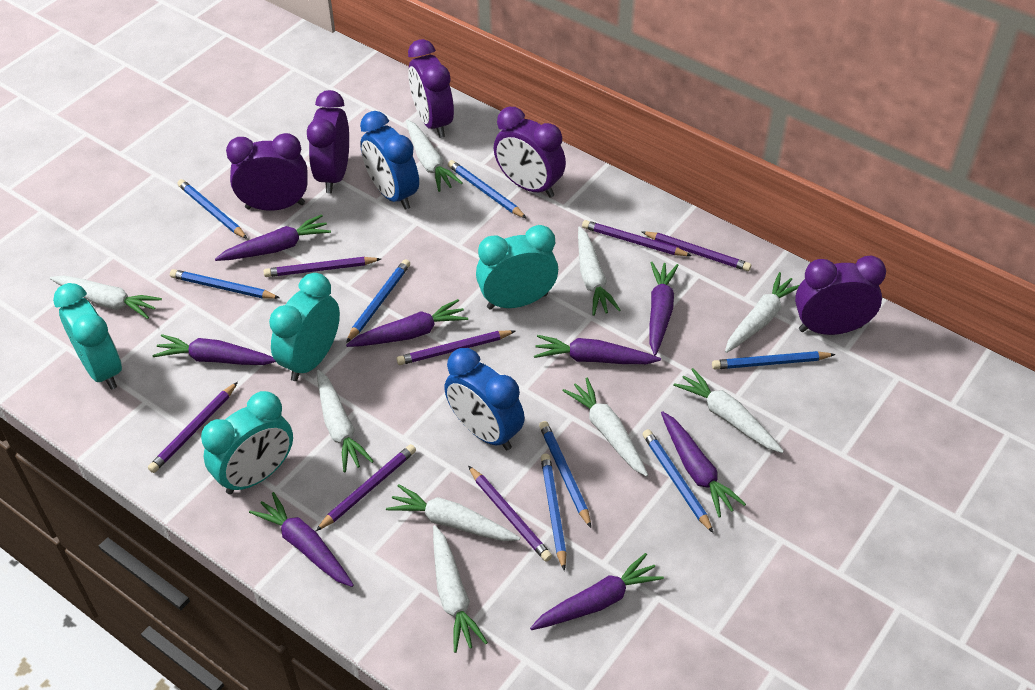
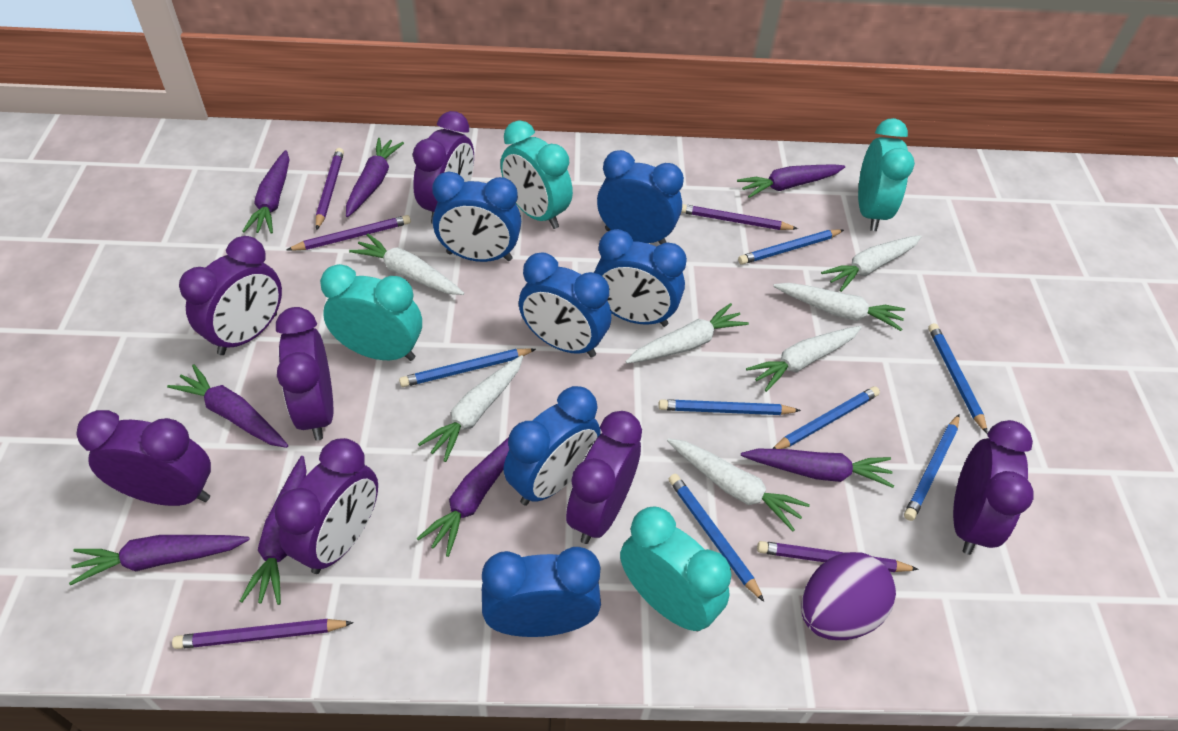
blue clock: [360,111,419,210] [444,348,525,450] = 2 -> [432,171,521,262] [482,547,601,637] [503,386,600,506] [519,253,611,357] [594,229,687,327] [597,150,684,245] = 6
blue pencil: [170,269,280,299] [177,179,248,239] [346,259,410,343] [448,160,527,219] [539,421,591,528] [541,454,566,571] [643,429,713,533] [712,351,836,369] = 8 -> [399,348,536,387] [658,399,801,415] [669,474,764,602] [738,229,844,264] [772,386,880,449] [904,414,960,521] [928,323,988,434] = 7
purple clock: [226,133,308,211] [307,90,349,193] [408,39,454,138] [494,107,566,198] [795,256,886,335] = 5 -> [76,410,211,506] [179,236,282,355] [275,438,378,574] [276,307,333,440] [413,111,474,224] [566,411,642,544] [953,420,1034,555] = 7
purple egg: none = 0 -> [801,552,896,640] = 1
purple pencil: [148,382,238,473] [264,257,381,277] [316,444,416,531] [396,330,515,365] [468,466,552,562] [582,220,692,256] [641,231,751,271] = 7 -> [172,619,354,649] [287,215,411,251] [316,148,344,230] [681,204,798,230] [757,541,919,572] = 5
white carrot: [50,275,162,319] [317,370,374,472] [386,484,520,541] [406,120,462,192] [433,525,488,653] [562,378,648,477] [578,226,621,316] [673,368,784,453] [725,272,799,353] = 9 -> [349,234,464,295] [418,355,523,462] [625,303,749,363] [667,438,810,531] [746,326,861,392] [773,283,905,331] [821,235,922,292] = 7

